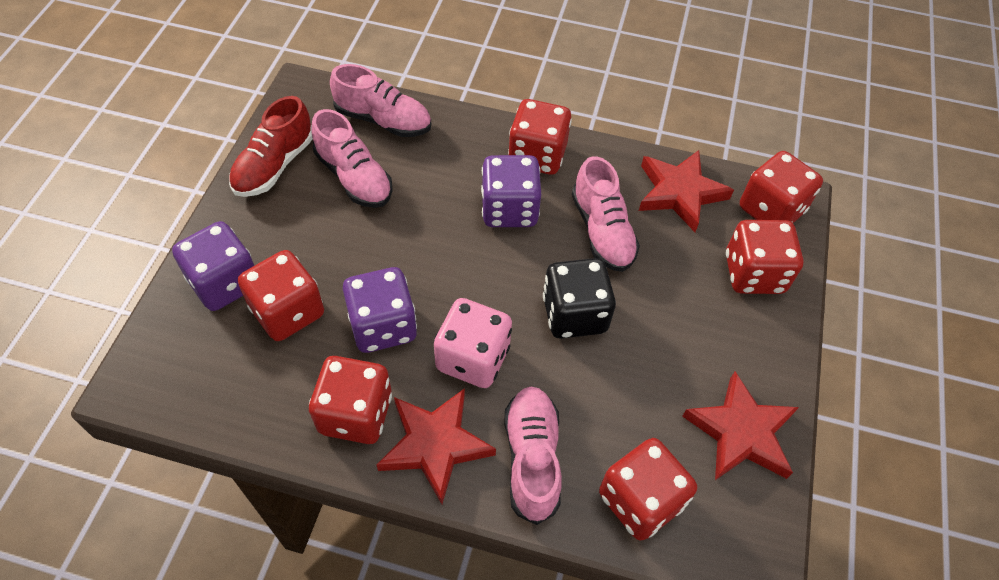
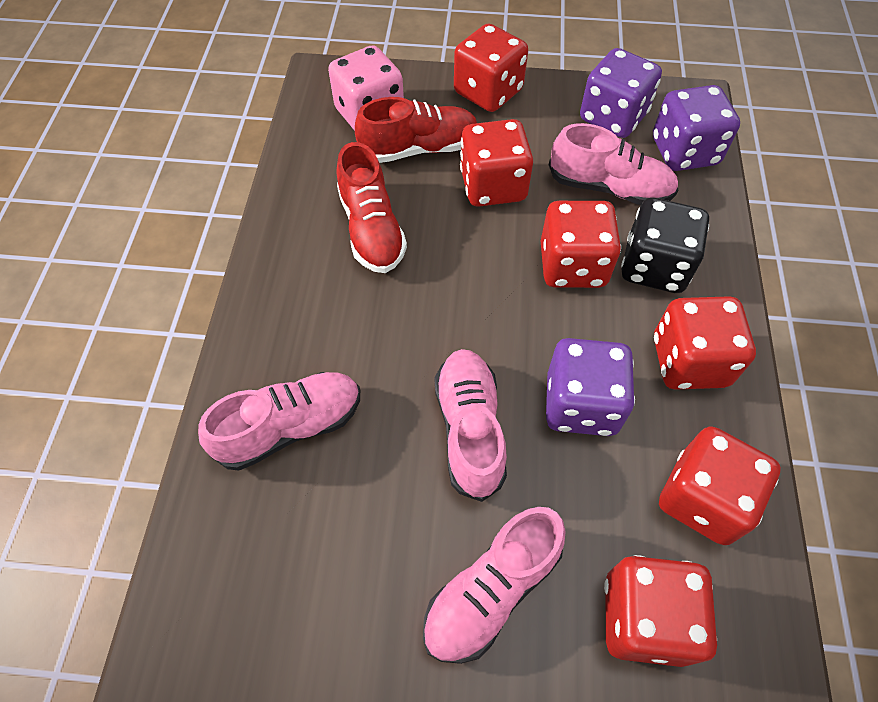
red shoe: [229,96,313,197] = 1 -> [337,142,407,273] [355,97,477,163] = 2
red star: [376,388,496,504] [639,150,734,232] [682,371,799,480] = 3 -> none = 0

